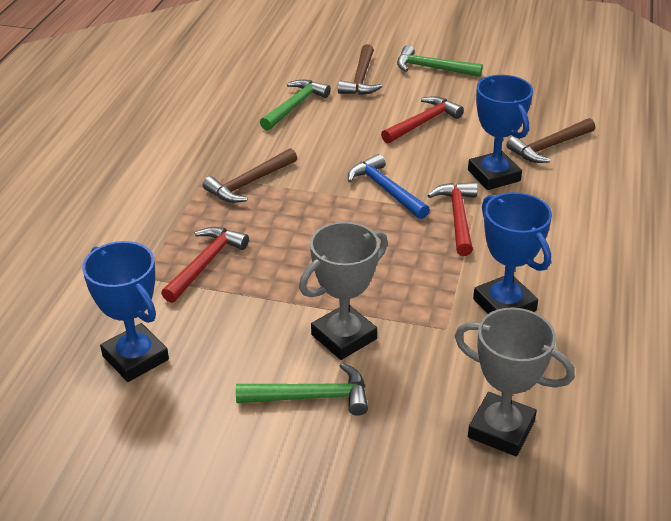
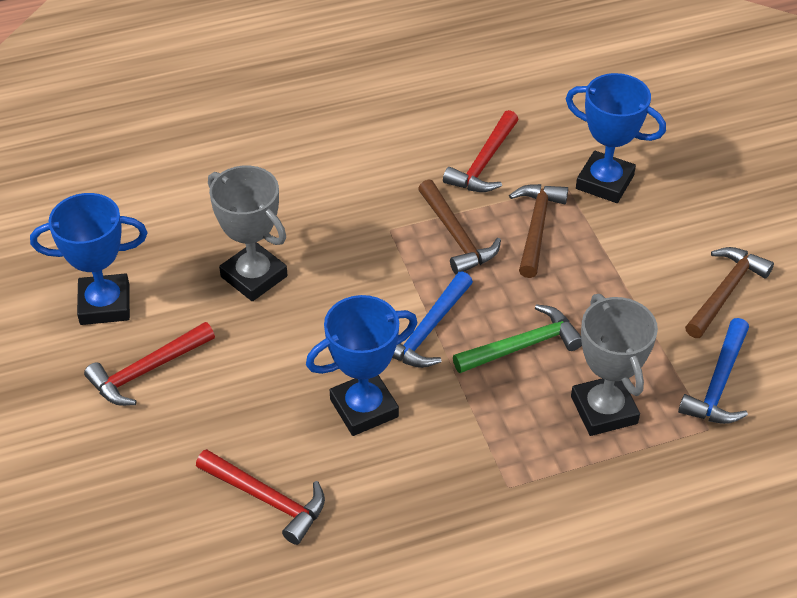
blue hammer: [348,154,430,219] = 1 -> [392,271,473,368] [678,318,749,424] = 2
green hammer: [236,363,368,416] [260,79,331,131] [397,45,483,77] = 3 -> [453,304,582,373] = 1

